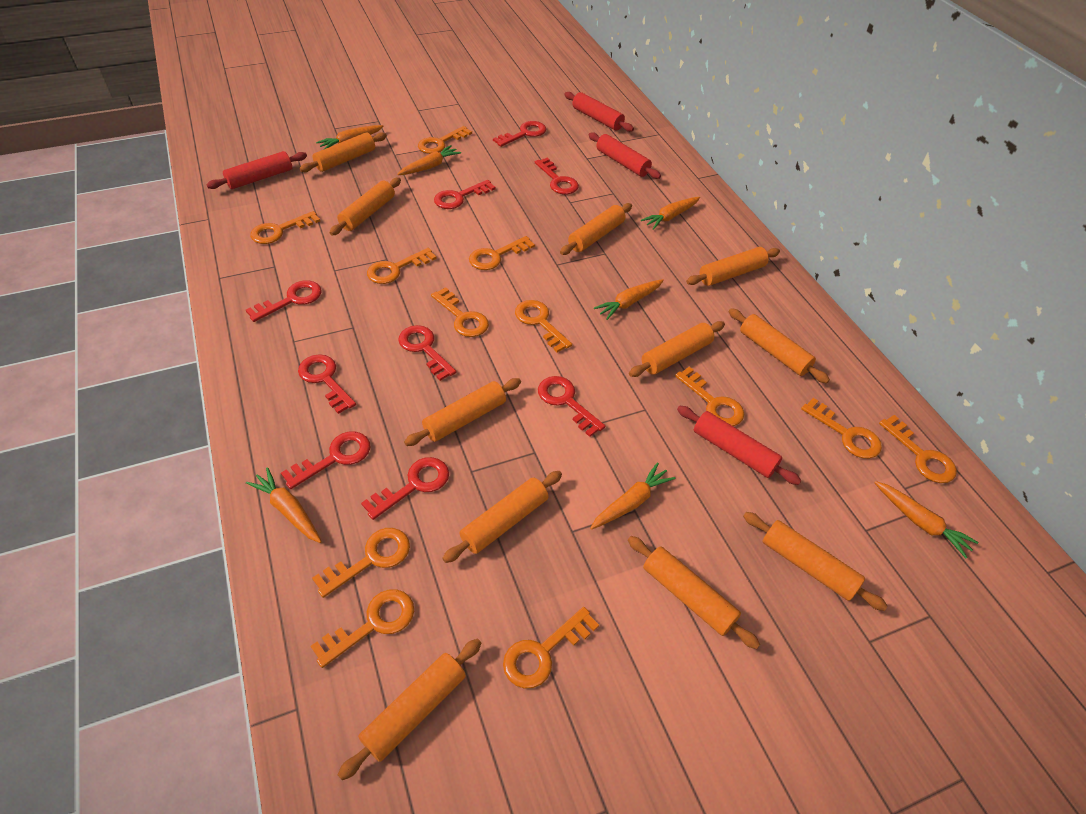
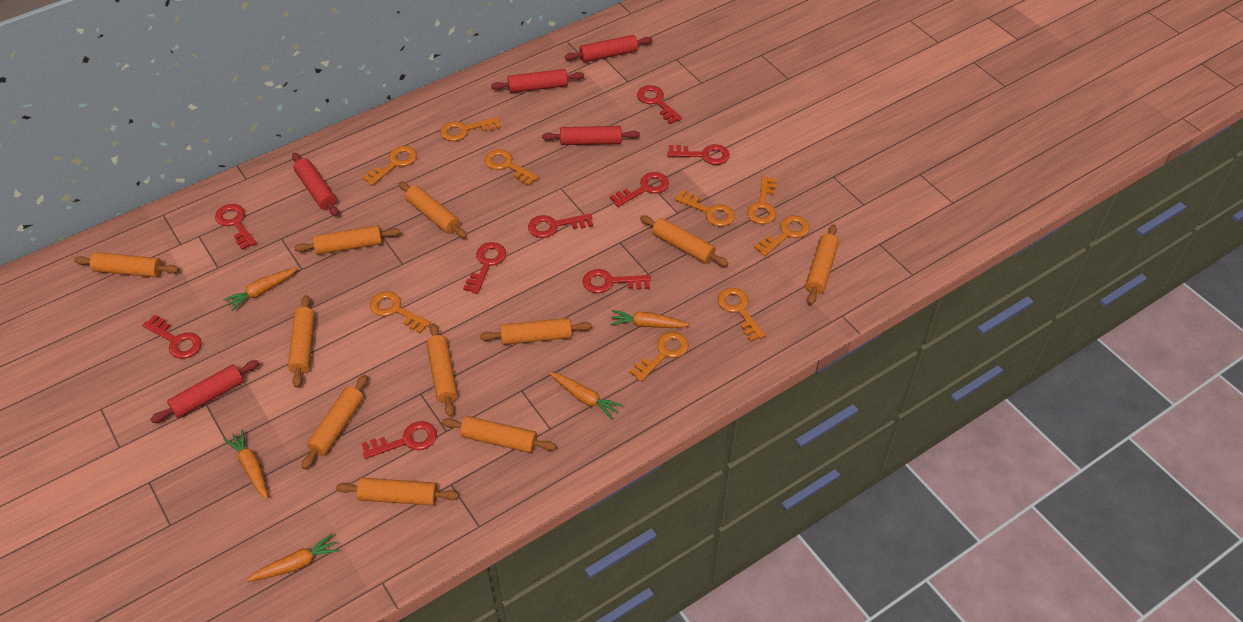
orange carrot: [246,467,322,543] [316,125,384,150] [397,145,461,175] [590,462,675,529] [594,279,664,320] [641,197,700,230] [874,481,978,558] = 7 -> [223,267,298,311] [224,430,268,499] [246,534,339,582] [549,372,623,420] [610,310,690,328] = 5
orange key: [250,211,320,244] [311,589,414,668] [312,528,410,598] [367,248,437,284] [418,126,472,154] [431,287,489,337] [469,236,535,270] [503,607,599,688] [515,300,572,352] [675,367,744,426] [801,398,882,459] [879,415,957,483] = 12 -> [362,146,417,186] [370,291,431,334] [440,117,501,141] [484,149,539,186] [629,332,689,382] [674,190,735,227] [717,288,765,342] [747,176,777,224] [754,215,810,256] = 9
red rolling pin: [206,151,307,189] [564,92,634,132] [589,132,661,179] [677,406,801,485] = 4 -> [150,360,259,423] [292,153,339,216] [491,69,584,93] [542,126,640,145] [565,35,652,62] = 5

